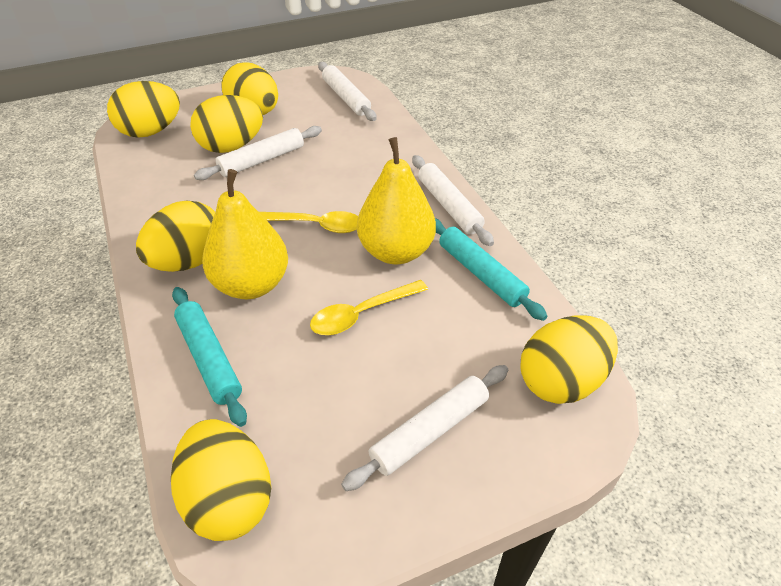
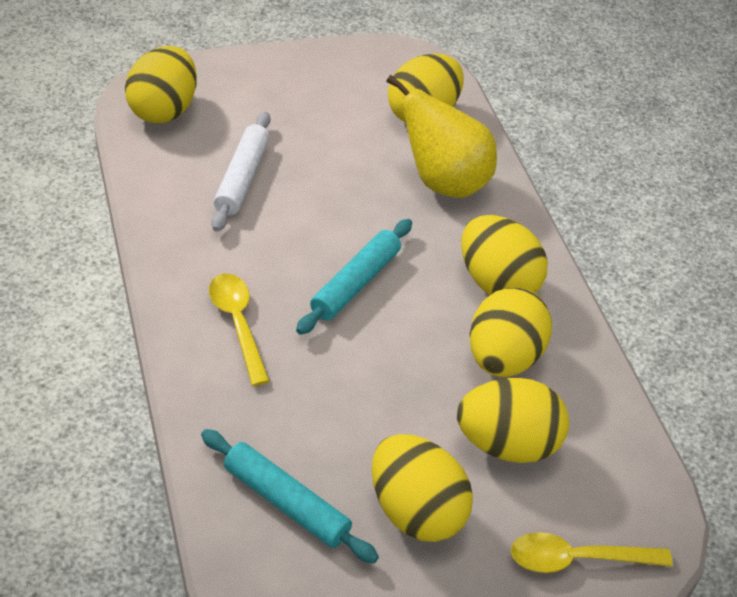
white rolling pin: [194,126,322,180] [318,62,377,121] [341,365,508,491] [412,155,494,246] = 4 -> [212,112,270,232] = 1
yellow pear: [202,169,288,299] [357,137,436,264] = 2 -> [386,75,497,198] = 1

